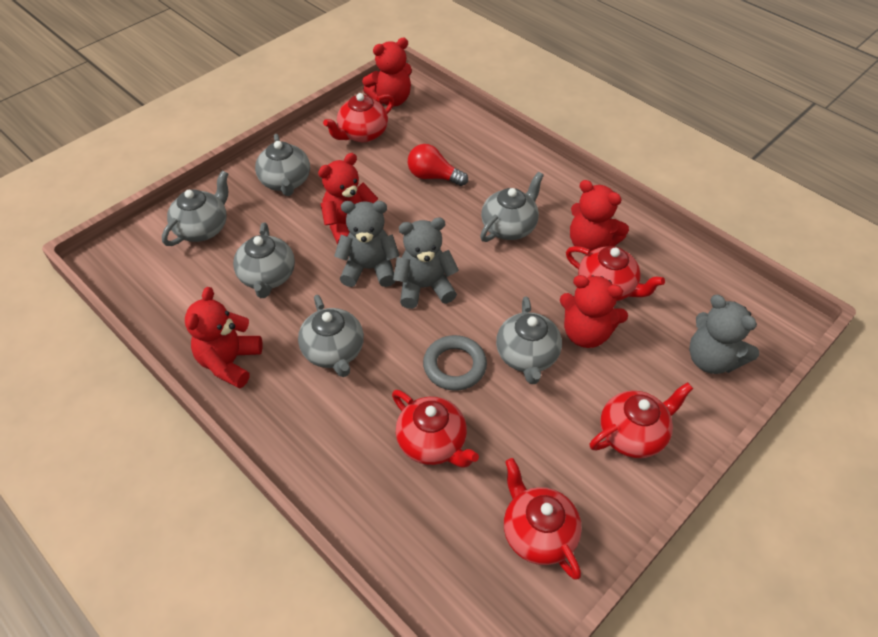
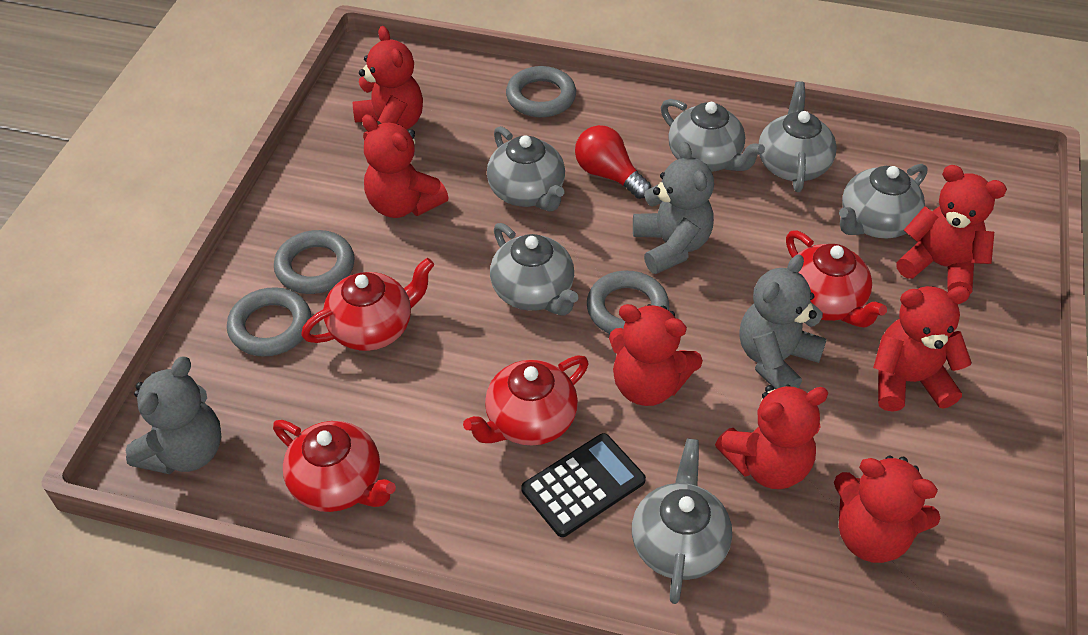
black calculator: none = 0 -> [521,433,646,537] = 1
grey ring: [423,335,487,391] = 1 -> [227,287,311,357] [274,230,355,294] [506,66,576,117] [587,271,669,334] = 4
red teapot: [323,93,394,142] [392,390,479,468] [504,458,582,580] [566,246,665,301] [590,382,693,458] = 5 -> [273,420,396,512] [301,258,434,351] [463,356,589,446] [786,231,887,328] = 4
red teddy bear: [185,287,262,389] [318,153,378,245] [362,38,412,107] [560,275,628,348] [570,180,629,252] = 5 -> [353,26,423,140] [362,115,449,218] [609,304,703,406] [715,385,828,489] [834,456,940,563] [873,286,972,412] [896,165,1007,294] = 7

